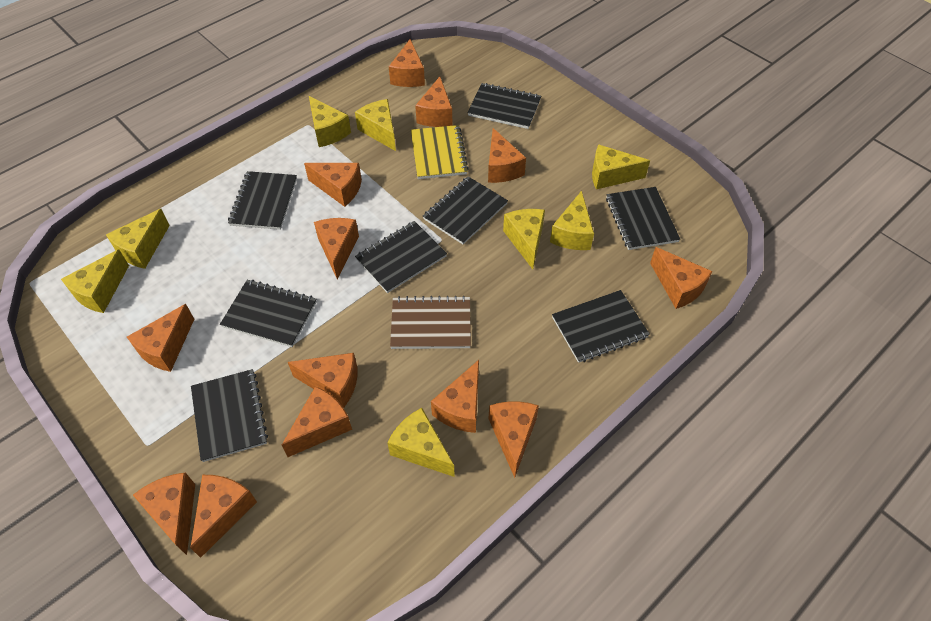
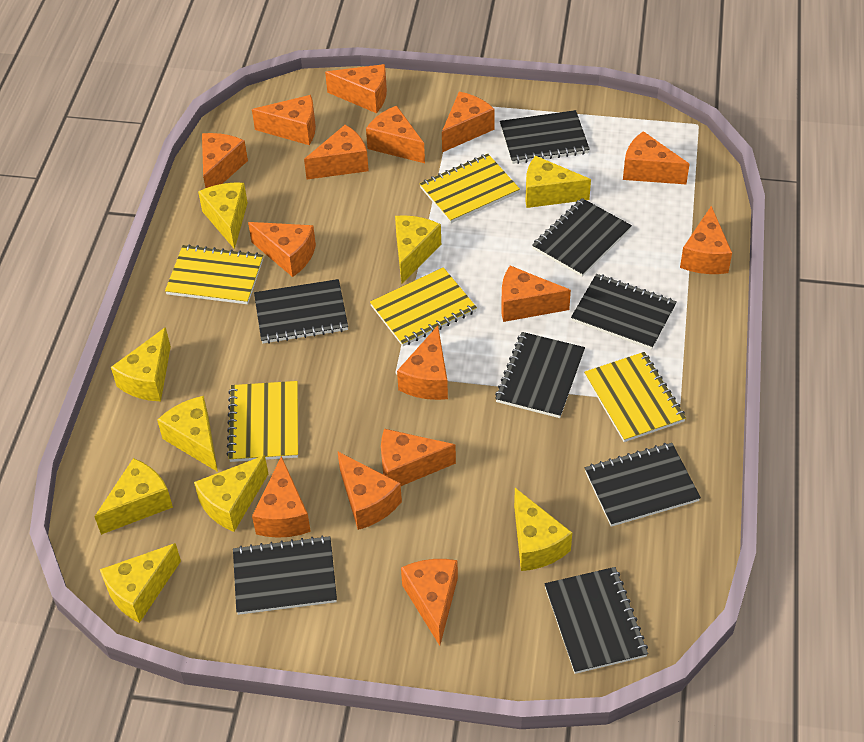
brown notebook: [390,296,471,349] = 1 -> none = 0
orange cheese: [127,304,194,372] [133,472,195,555] [190,475,257,558] [282,386,352,457] [288,353,358,408] [304,163,362,207] [314,218,359,279] [389,39,425,87] [415,76,453,127] [431,360,479,433] [488,128,526,183] [488,401,539,478] [650,247,713,309] = 13 -> [202,133,248,188] [248,222,316,277] [252,95,316,145] [252,456,311,538] [304,125,369,179] [325,64,387,113] [337,451,402,530] [366,106,425,163] [381,429,456,486] [397,326,448,400] [401,559,458,646] [442,92,495,152] [501,266,571,322] [623,131,689,184] [680,206,732,274] = 15
yellow cheese: [61,250,129,313] [106,209,170,269] [309,96,351,147] [355,99,396,151] [387,408,455,477] [503,209,545,269] [550,191,594,250] [592,144,650,189] = 8 -> [94,458,173,535] [100,543,181,623] [111,327,171,401] [157,396,218,472] [194,455,268,532] [198,183,248,249] [395,215,441,283] [514,488,572,571] [526,156,591,208] = 9
yellow notebook: [411,125,469,179] = 1 -> [165,244,263,304] [226,381,298,462] [370,267,477,346] [420,154,520,223] [584,352,686,442] = 5

